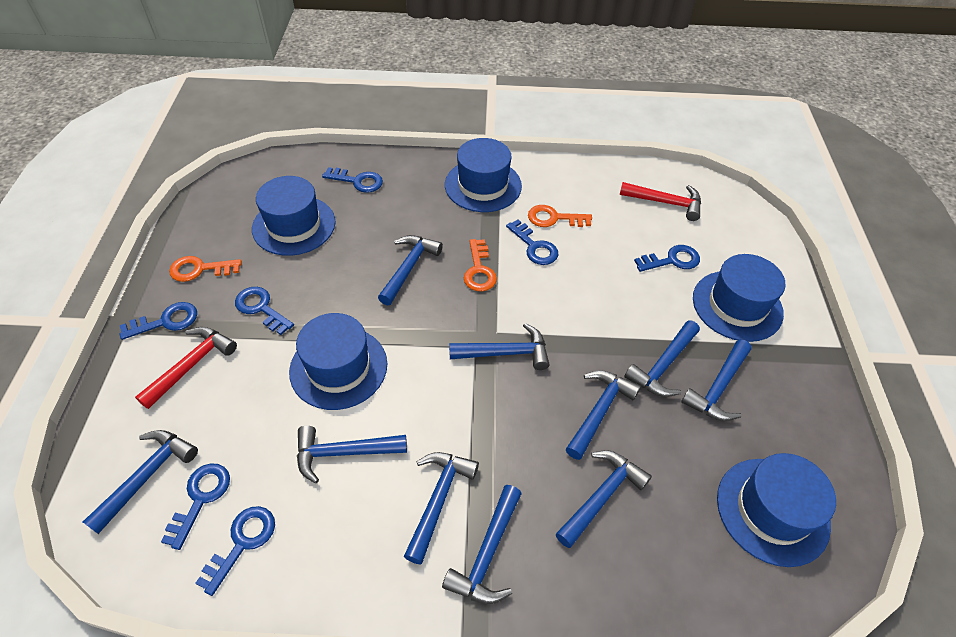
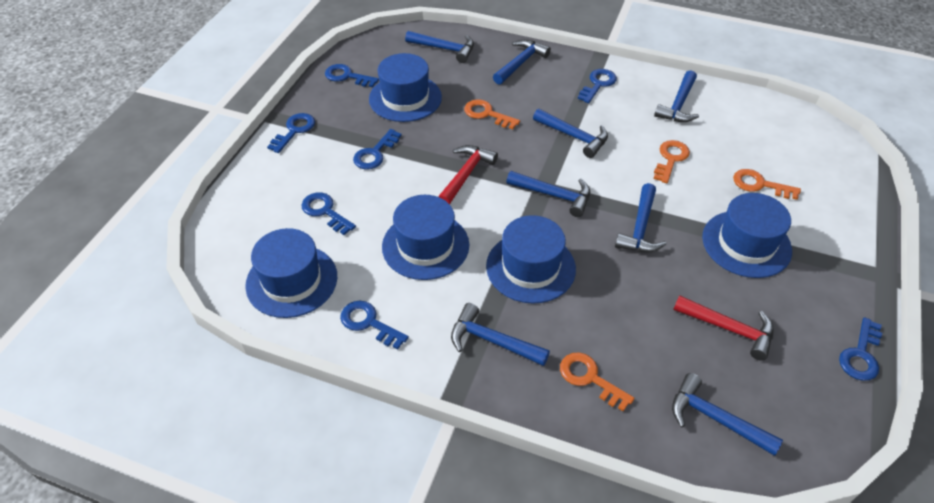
blue hammer: [83,430,198,534] [297,426,407,483] [378,235,443,306] [404,452,479,565] [442,485,522,604] [449,323,549,370] [556,450,652,548] [566,370,641,460] [624,320,700,397] [681,339,752,421] = 10 -> [405,31,474,63] [451,303,550,366] [493,40,551,84] [506,171,590,217] [533,109,608,158] [615,183,666,252] [654,70,699,122] [672,373,783,456] = 8
orange key: [169,256,242,282] [464,239,497,291] [528,205,592,227] = 3 -> [464,99,520,129] [560,353,634,411] [654,140,690,183] [733,169,801,200] = 4

